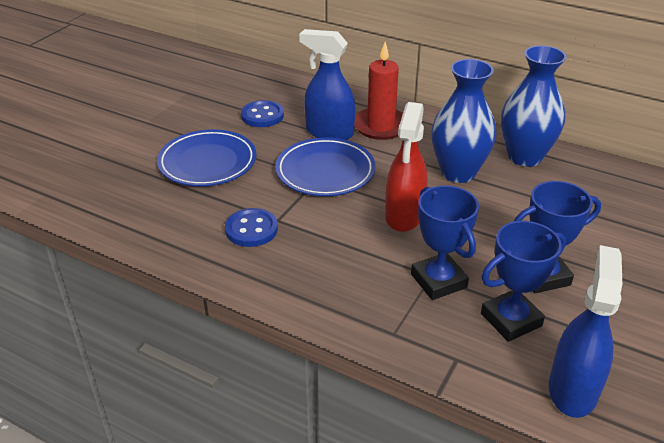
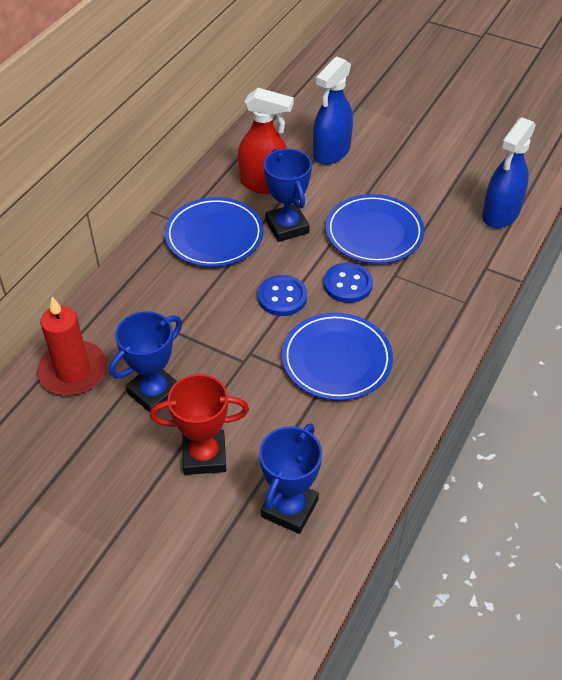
blue plate: [157,129,256,186] [275,137,376,196] = 2 -> [165,197,264,267] [282,313,393,401] [326,194,424,264] = 3
blue vase: [431,59,497,183] [501,45,567,167] = 2 -> none = 0
red trophy: none = 0 -> [150,374,249,475] = 1

